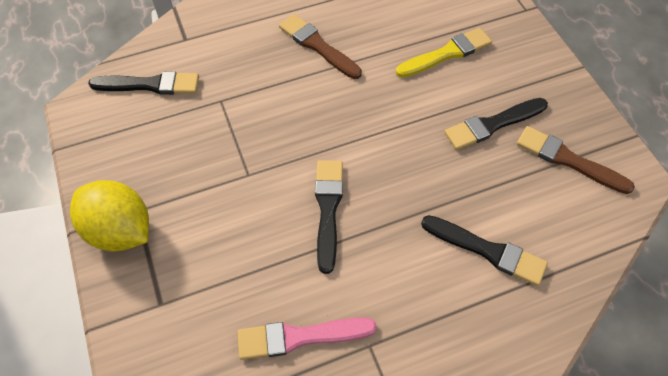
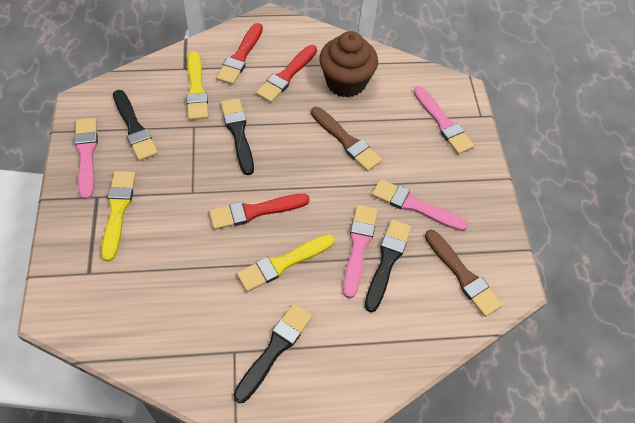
brown cupcake: none = 0 -> [319,31,378,98] = 1
pink brush: [237,317,377,360] = 1 -> [74,118,98,200] [343,205,378,299] [372,179,468,231] [413,86,474,154] = 4
red brush: none = 0 -> [209,194,310,230] [216,23,263,85] [256,45,317,103] = 3
yellow brush: [396,28,492,77] = 1 -> [101,171,136,261] [186,51,209,120] [237,234,335,292] = 3
yellow lemon: [70,180,149,252] = 1 -> none = 0

